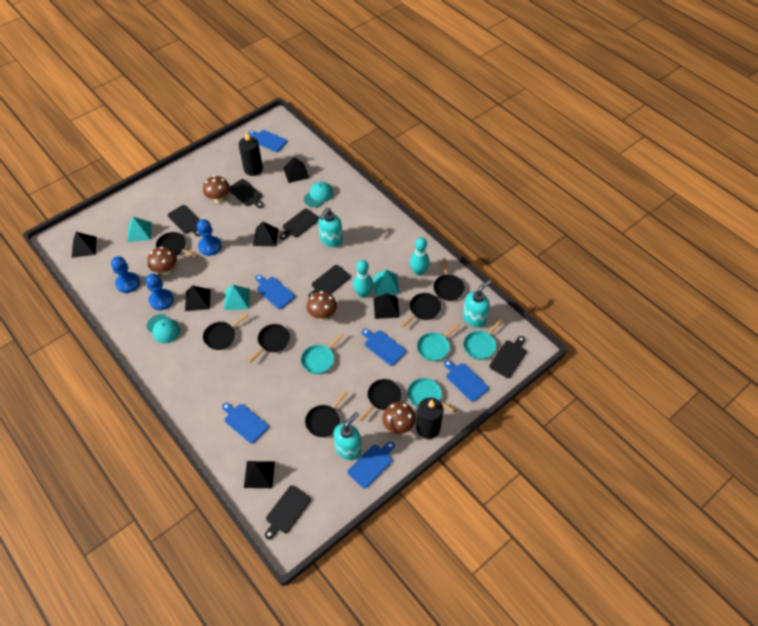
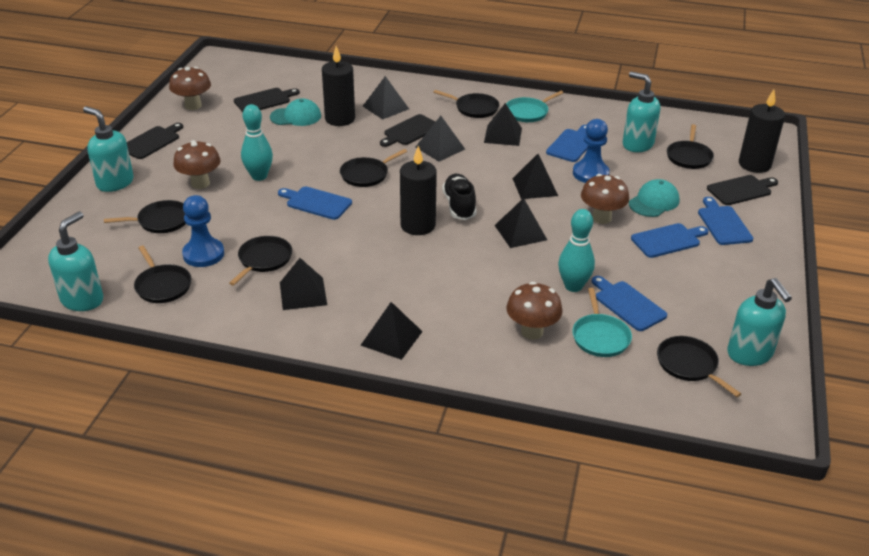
black candle: [239,132,263,176] [416,397,443,439] = 2 -> [322,46,355,126] [400,146,437,235] [739,90,785,173] = 3
black cutting board: [168,205,200,236] [229,179,264,208] [265,485,311,540] [280,208,319,240] [309,265,350,298] [489,336,527,378] = 6 -> [127,123,183,159] [234,88,300,112] [380,114,436,147] [707,175,778,205] = 4
black pyramid: [72,232,97,258] [185,285,211,311] [244,461,275,488] [253,222,278,247] [283,157,309,183] [374,293,400,319] = 6 -> [280,258,327,310] [361,302,423,360] [363,76,409,119] [415,116,465,162] [484,103,522,146] [495,198,547,248] [512,154,558,199] = 7
black shoe: none = 0 -> [442,174,476,220] = 1
blue cutting board: [222,403,269,444] [248,130,287,152] [255,275,295,309] [347,441,395,488] [362,329,406,366] [444,360,489,402] = 6 -> [278,186,352,220] [546,125,588,162] [592,276,667,331] [631,223,709,258] [698,197,753,245] = 5
blue pawn: [111,256,140,293] [146,274,174,310] [197,219,221,256] = 3 -> [182,195,224,267] [573,119,610,183] = 2
turquoise pan: [301,333,344,374] [407,378,458,414] [417,323,460,361] [463,319,502,360] = 4 -> [506,91,563,122] [572,288,632,357] = 2
turquoise pyramid: [127,217,152,242] [224,285,250,310] [373,270,399,295] = 3 -> none = 0
turquoise soap dispenser: [318,208,343,247] [333,412,361,460] [463,279,491,327] = 3 -> [48,212,103,311] [83,106,134,192] [623,71,660,152] [727,278,792,366] = 4

